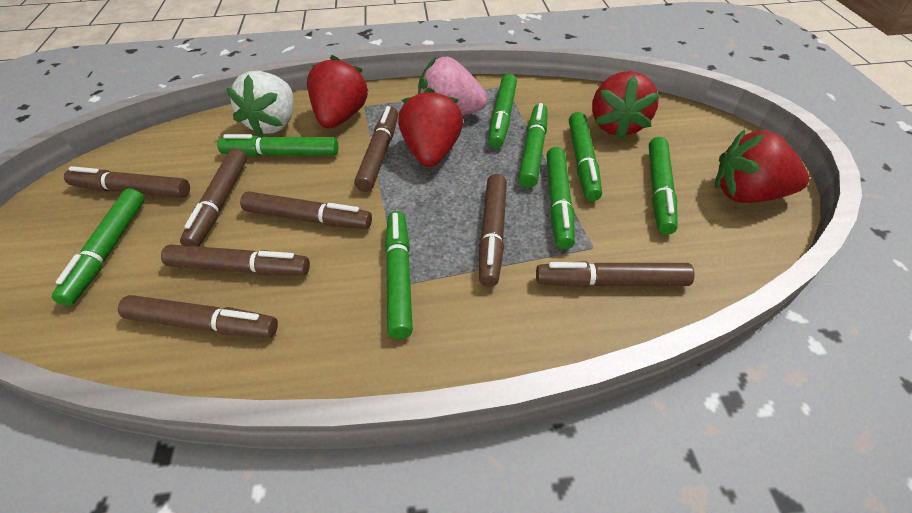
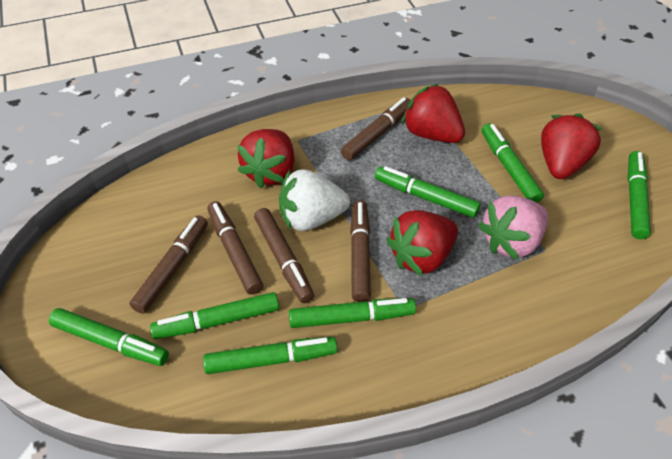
brown marker: [64,166,190,198] [118,295,278,338] [161,244,310,275] [180,148,247,247] [240,191,372,229] [354,106,398,192] [479,174,507,287] [536,261,695,287] = 8 -> [129,215,208,314] [207,201,263,295] [254,208,314,303] [341,97,411,160] [350,200,371,302] = 5
green marker: [52,188,144,306] [217,134,338,156] [385,211,413,339] [489,74,517,148] [518,103,548,188] [546,147,575,249] [569,112,602,201] [649,137,678,235] = 8 -> [49,308,169,366] [150,292,279,339] [203,337,337,374] [289,298,416,328] [375,166,480,218] [481,123,544,203] [627,151,651,239] = 7

